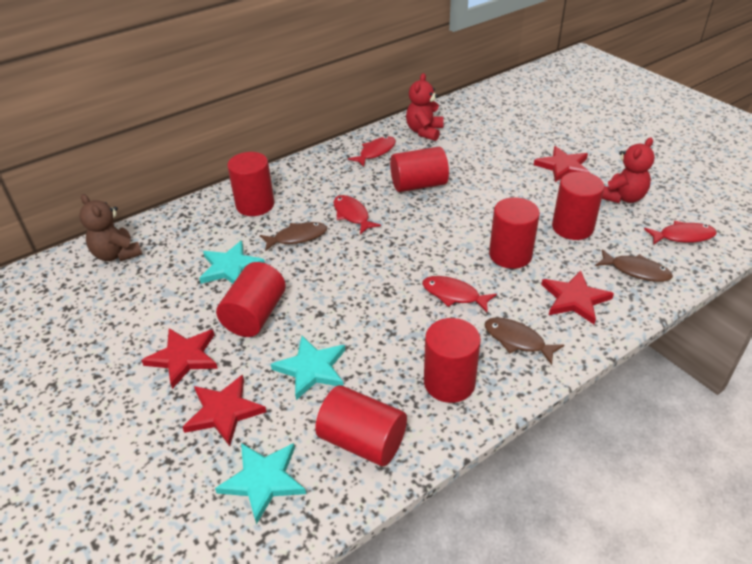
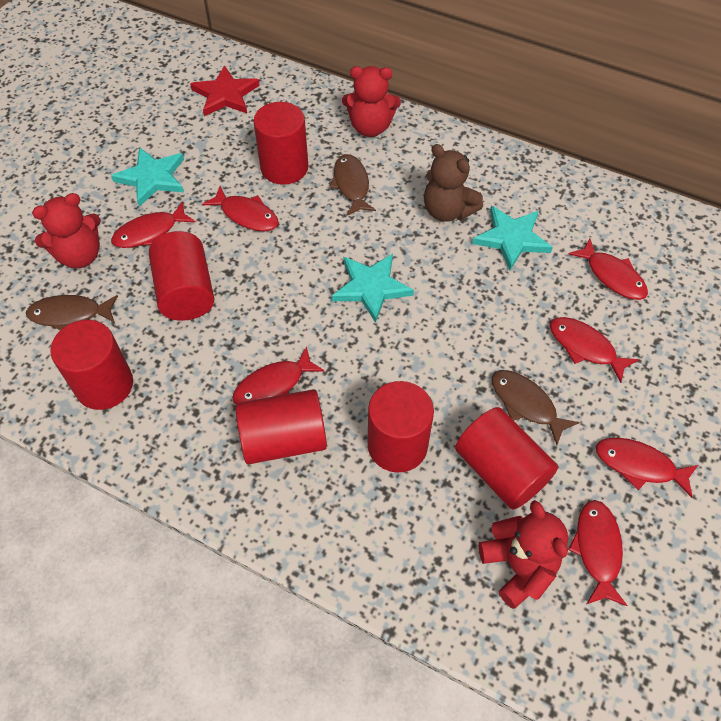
red cylinder: [216,262,286,337] [227,152,274,216] [315,385,407,466] [390,147,449,192] [424,318,481,403] [489,197,540,269] [552,172,604,240] = 7 -> [50,320,133,410] [149,231,214,321] [236,389,327,464] [253,102,308,185] [368,381,434,473] [455,407,558,510] = 6
red fish: [334,195,381,234] [348,136,396,167] [422,276,497,312] [644,221,717,245] = 4 -> [111,202,195,248] [202,186,279,231] [232,346,325,404] [550,317,639,383] [568,500,628,606] [569,239,648,300] [596,438,698,498] = 7
red star: [141,328,218,389] [182,375,266,446] [534,146,590,182] [541,270,614,324] = 4 -> [190,65,260,116] = 1
red teddy bear: [406,73,444,141] [602,137,655,203] = 2 -> [32,193,101,268] [342,66,401,137] [479,500,568,609] = 3

